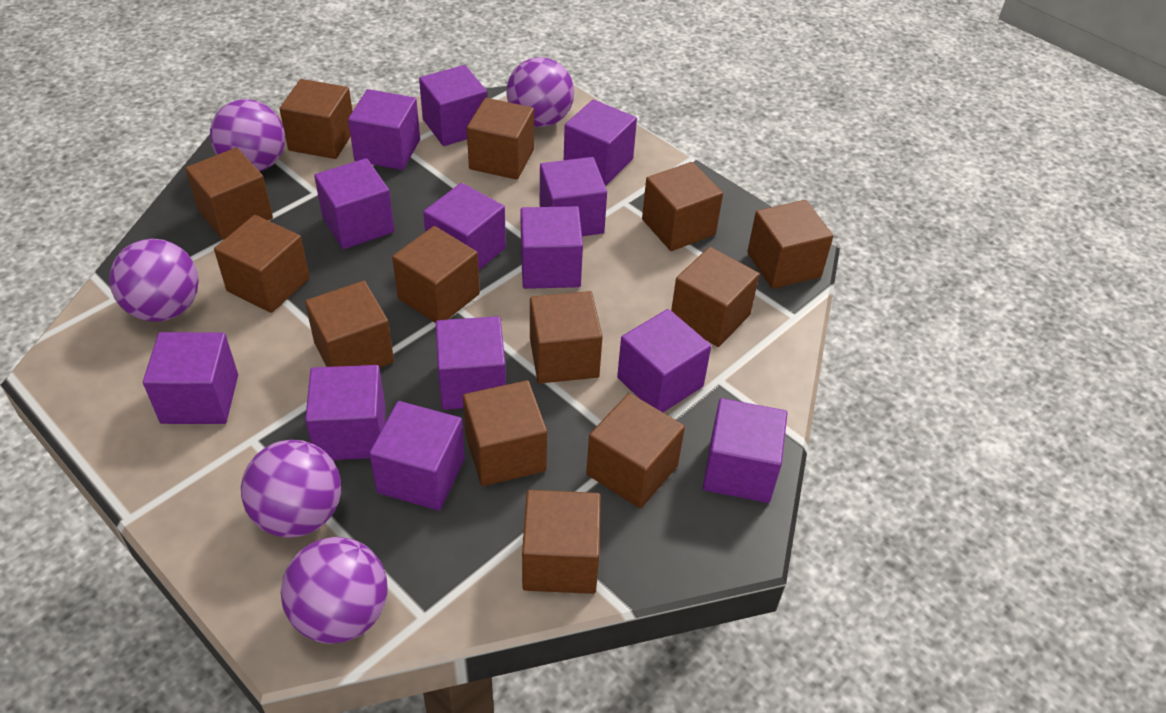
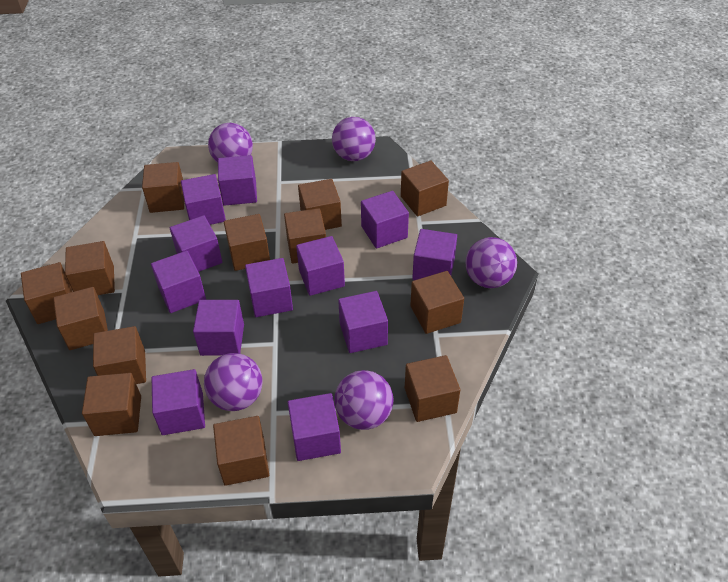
purple cube: [143,332,238,424] [305,365,386,460] [314,158,394,249] [348,89,420,170] [369,401,465,511] [419,65,487,146] [423,183,506,270] [436,316,506,410] [521,206,583,289] [540,157,607,236] [564,99,637,185] [617,309,711,412] [703,398,787,503] = 13 -> [151,251,206,313] [152,369,205,435] [170,215,222,272] [181,174,226,225] [193,300,244,356] [218,155,257,206] [245,258,293,317] [288,393,341,461] [296,236,345,296] [338,291,388,353] [361,191,409,249] [412,229,457,280] = 12

